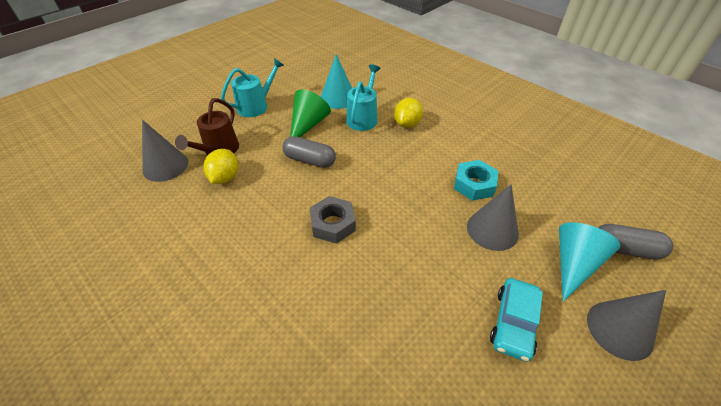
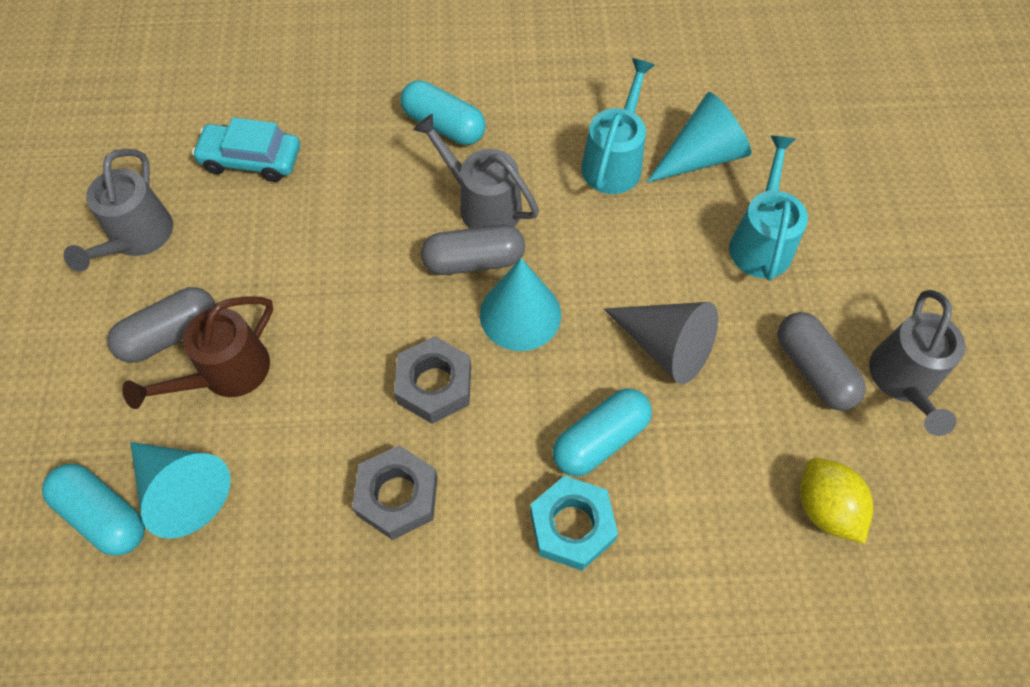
green cone: [290,89,331,137] = 1 -> none = 0
grey capsule: [282,136,336,168] [598,224,673,259] = 2 -> [107,287,215,363] [421,225,525,275] [778,312,866,411] = 3
grey cone: [142,120,188,182] [467,184,519,251] [587,290,666,361] = 3 -> [604,302,718,384] = 1
grey nut: [309,196,356,244] = 1 -> [352,445,438,540] [394,336,471,424] = 2
grey watering can: none = 0 -> [64,149,173,271] [413,114,539,229] [869,290,965,436] = 3
turquoise capsule: none = 0 -> [42,464,145,556] [400,80,486,145] [552,388,652,476] = 3
turquoise cone: [321,54,352,109] [559,222,621,302] = 2 -> [130,442,231,539] [480,258,561,351] [647,92,751,183] = 3
yellow lemon: [203,149,238,184] [394,98,423,128] = 2 -> [800,458,874,544] = 1

